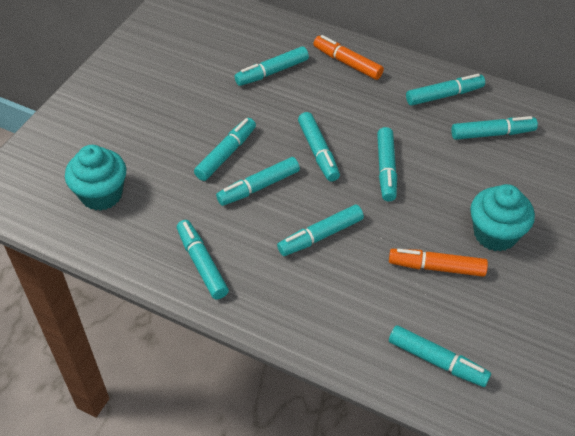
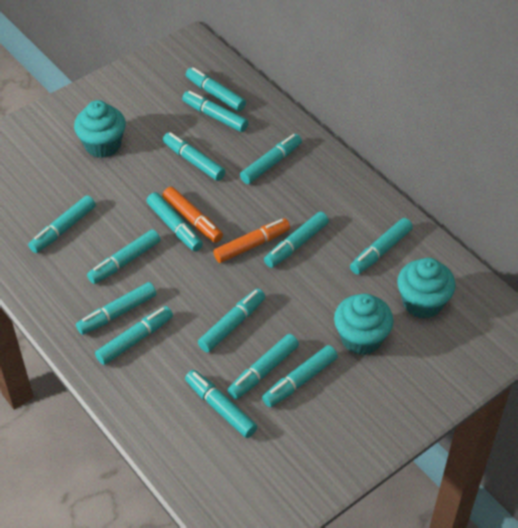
turquoise cupcake: [65,145,126,211] [470,184,535,252] = 2 -> [74,100,126,158] [334,293,394,355] [397,258,456,318] = 3
turquoise marker: [177,220,229,299] [194,118,256,181] [216,157,300,206] [234,46,309,86] [277,204,364,256] [298,112,340,182] [377,127,397,201] [389,325,491,387] [406,74,485,106] [451,116,538,140] = 10 -> [28,195,96,253] [76,282,157,335] [87,229,160,284] [95,306,173,365] [147,192,203,251] [163,132,226,181] [182,91,248,132] [185,370,257,438] [186,67,246,112] [198,288,265,353] [227,334,299,400] [240,134,302,184] [262,345,338,407] [264,212,329,268] [350,218,413,275] = 15

